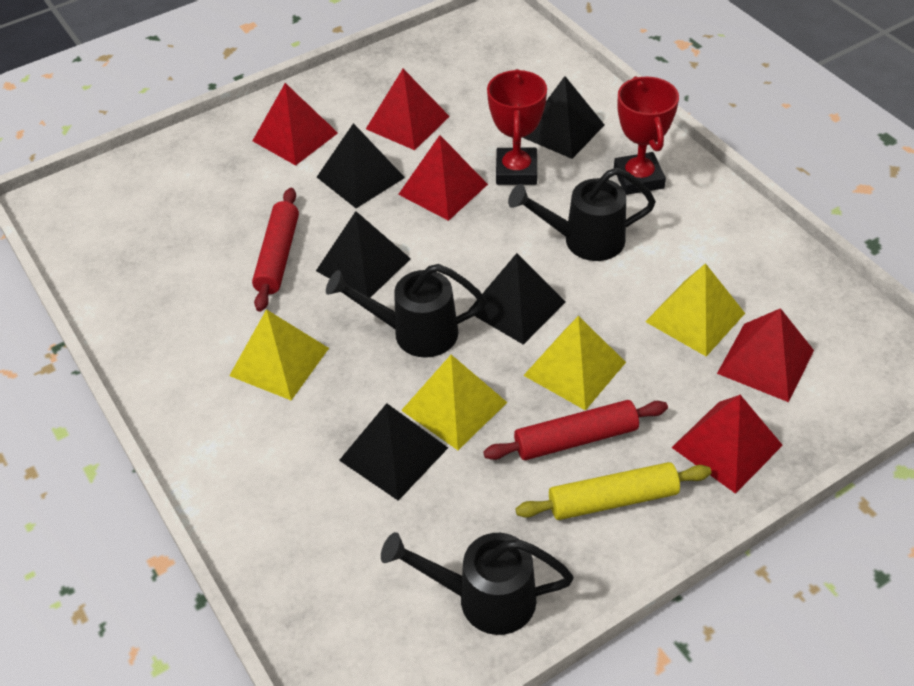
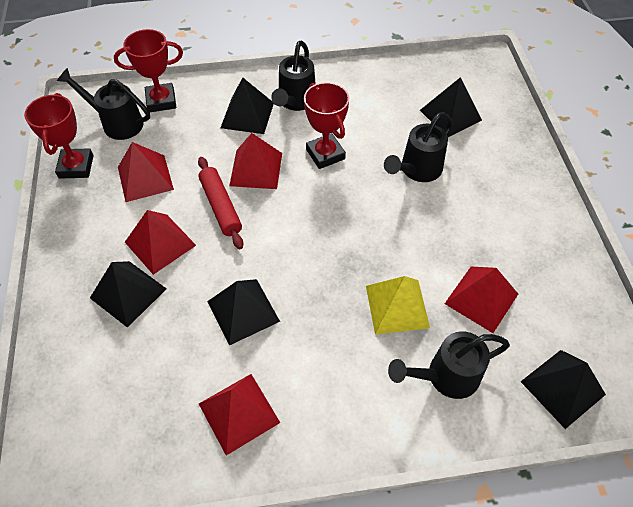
black watering can: [326,264,486,358] [381,532,574,635] [508,168,656,261] = 3 -> [57,68,150,140] [271,41,316,111] [384,112,452,182] [388,331,510,399] = 4
red rolling pin: [252,188,299,312] [483,400,668,460] = 2 -> [198,157,244,249] = 1
red trophy: [487,69,547,185] [614,76,679,195] = 2 -> [24,93,94,179] [114,29,183,112] [304,82,349,169] = 3
yellow pyramid: [229,309,329,400] [401,355,508,450] [523,316,626,411] [645,263,745,356] = 4 -> [366,276,430,334] = 1
yellow rolling pin: [516,462,711,520] = 1 -> none = 0

